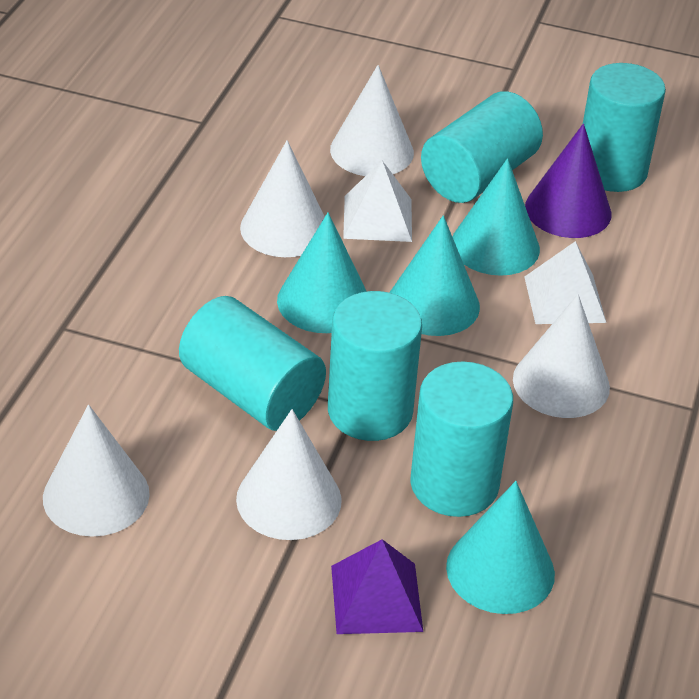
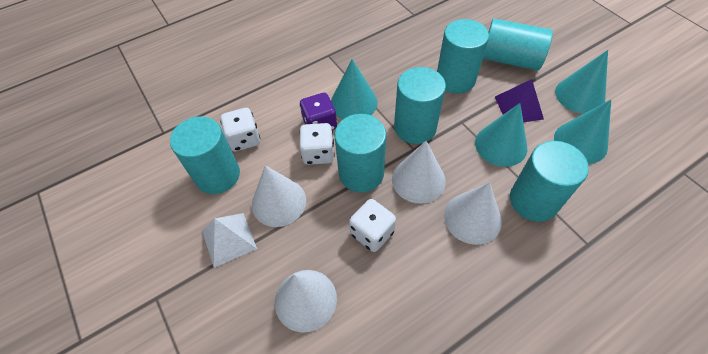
purple cone: [525,123,612,238] = 1 -> none = 0
purple dice: none = 0 -> [299,93,337,130] = 1
turquoise cylinder: [179,296,326,431] [328,291,422,441] [410,361,513,517] [421,91,543,203] [583,63,666,192] = 5 -> [170,116,240,194] [334,114,386,192] [394,67,446,144] [437,19,489,94] [483,19,553,71] [510,141,589,222] = 6
white cone: [43,405,150,537] [236,409,342,540] [240,140,325,257] [330,65,414,176] [513,294,610,418] = 5 -> [252,165,306,227] [275,270,337,333] [392,141,446,204] [444,182,502,245] = 4
white dice: none = 0 -> [220,108,260,152] [299,123,335,165] [349,199,396,252] = 3
white pyramid: [343,161,412,242] [524,241,606,324] = 2 -> [202,213,257,268] = 1

